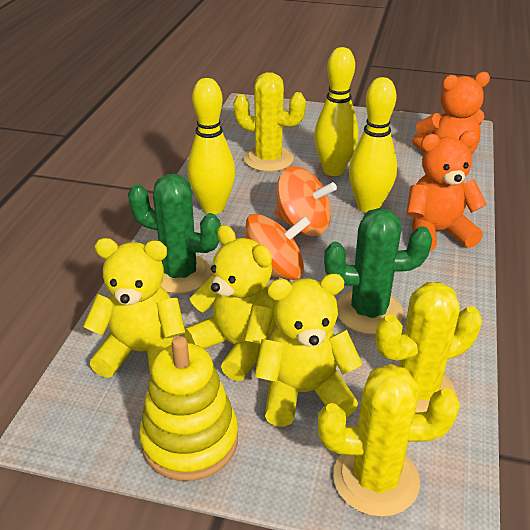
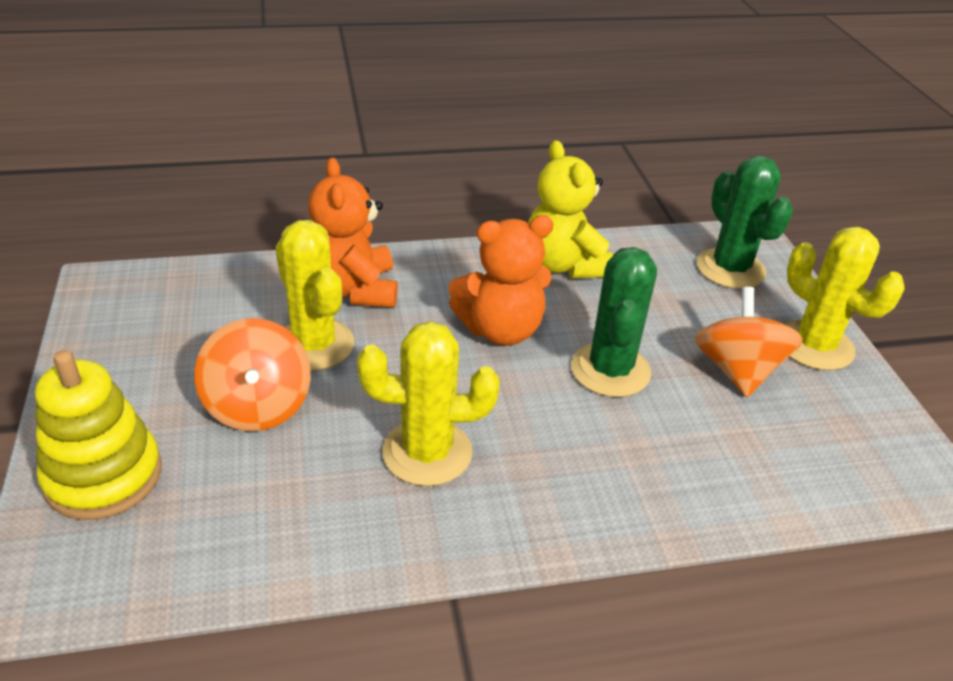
yellow bowling pin: [187,78,235,214] [314,47,358,176] [349,77,397,213] = 3 -> none = 0
yellow teddy bear: [83,238,186,378] [184,225,276,381] [254,274,363,427] = 3 -> [528,140,613,278] = 1

